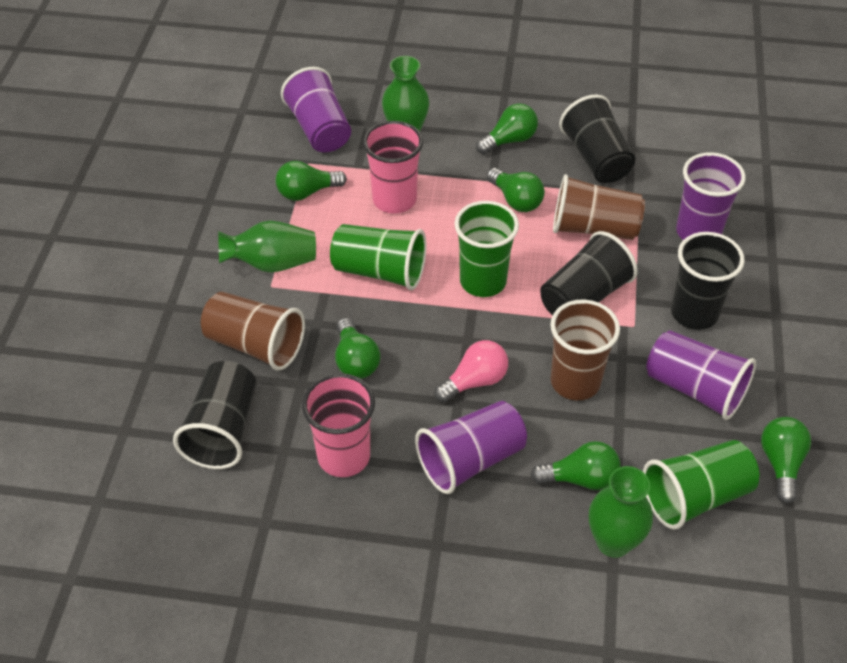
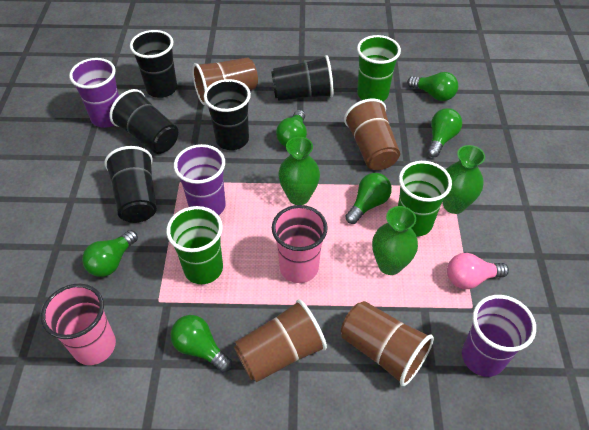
black cup: [173,361,257,469] [540,231,638,316] [559,95,635,183] [671,232,745,330] = 4 -> [104,146,157,223] [109,89,178,154] [130,30,177,98] [204,79,251,150] [271,55,334,101] = 5
brown cup: [201,291,305,371] [550,299,620,400] [553,174,645,240] = 3 -> [192,58,258,105] [234,299,327,382] [341,301,434,386] [344,99,400,170] = 4
purple cup: [281,67,351,152] [415,401,527,494] [646,330,756,420] [676,152,746,240] = 4 -> [69,58,119,128] [174,144,226,215] [462,295,536,377] = 3

